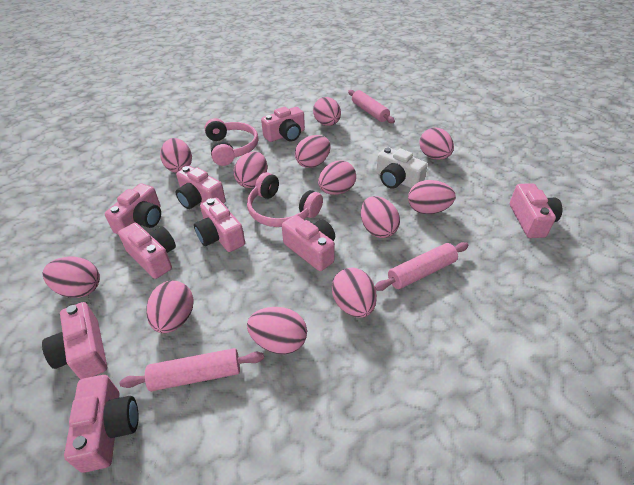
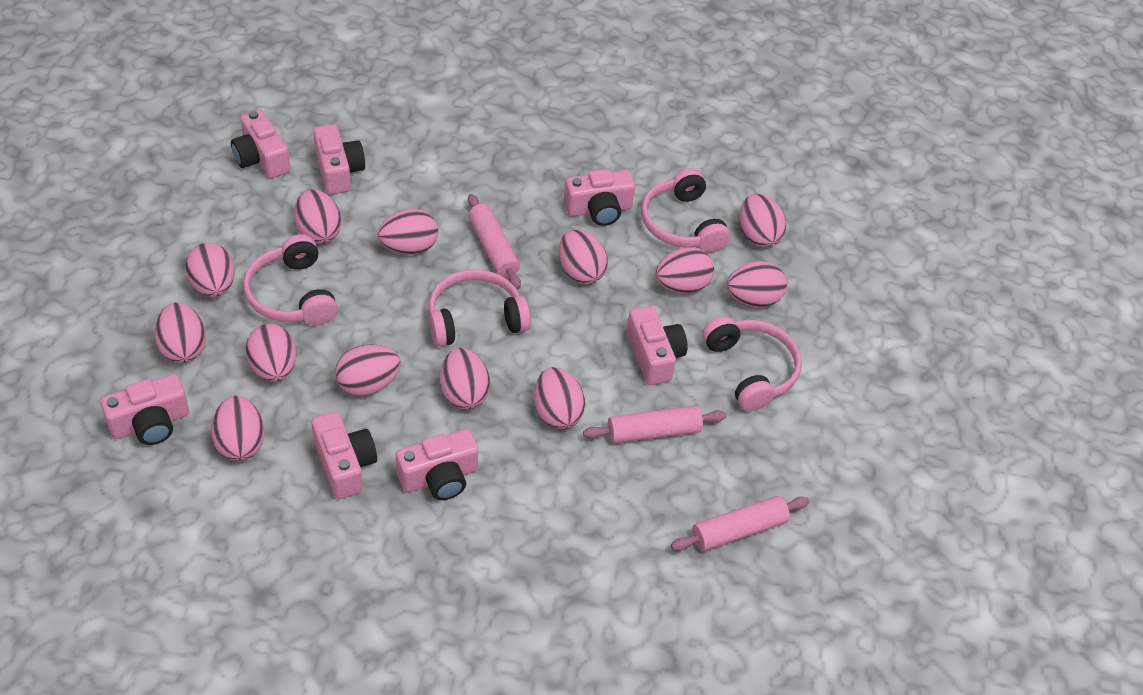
pink camera: [42,302,107,379] [64,375,139,473] [105,184,161,234] [118,223,176,279] [176,166,226,209] [194,197,245,252] [261,107,305,142] [282,215,335,271] [510,183,562,238] = 9 -> [100,374,189,445] [231,110,290,179] [311,412,377,499] [313,124,365,195] [395,429,478,500] [564,169,635,226] [626,306,687,385] = 7
pink egg: [43,256,100,298] [146,281,194,333] [160,138,192,173] [234,151,267,188] [247,307,307,354] [295,135,331,168] [313,97,341,126] [318,161,356,195] [332,267,377,318] [361,196,400,238] [408,180,456,214] [419,128,454,160] = 12 -> [154,302,206,363] [185,243,235,297] [211,396,265,461] [245,324,296,382] [294,189,342,244] [335,345,401,396] [378,209,438,255] [440,348,490,409] [534,367,585,429] [559,229,608,284] [656,247,714,293] [727,261,787,307] [740,194,786,247] = 13
pink headphones: [204,118,258,166] [247,172,323,227] = 2 -> [243,234,338,325] [428,269,531,347] [641,168,730,253] [702,316,802,411] = 4
white camera: [376,147,427,189] = 1 -> none = 0

